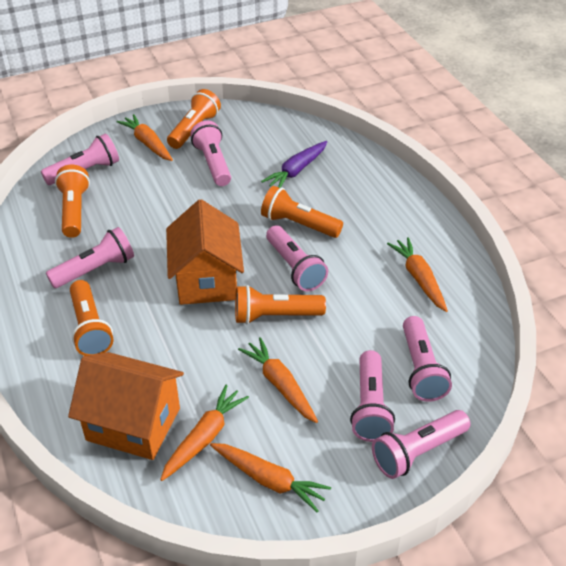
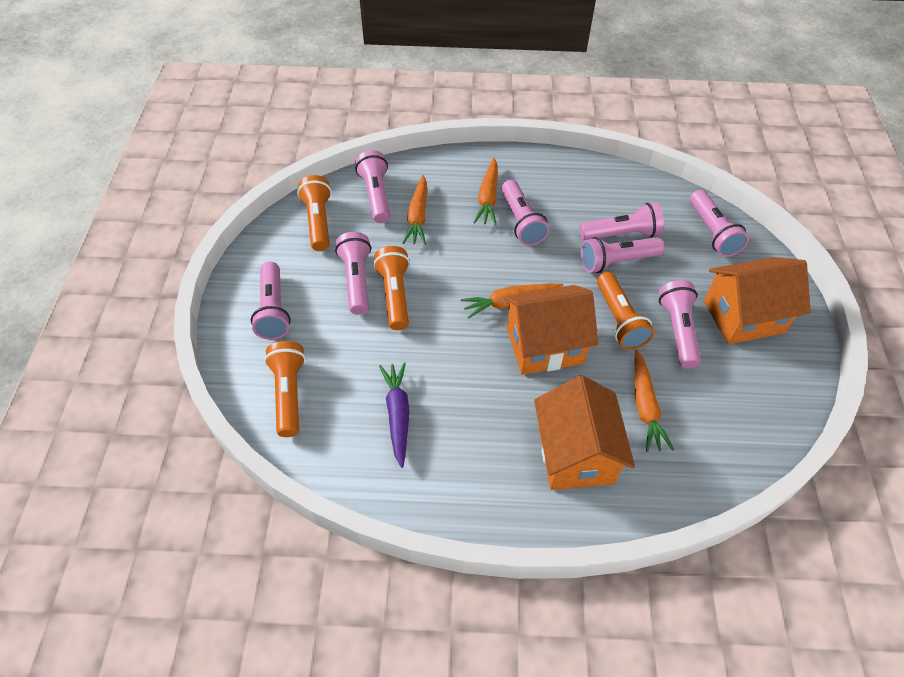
orange carrot: [116,114,173,161] [160,385,249,481] [210,443,331,512] [238,337,318,423] [387,237,448,312] = 5 -> [403,175,427,245] [461,283,563,319] [473,158,498,225] [635,350,674,452] = 4
orange flashlight: [55,165,90,238] [70,280,114,356] [167,89,221,149] [235,285,326,324] [261,186,343,238] = 5 -> [264,341,306,437] [297,175,332,251] [373,246,410,330] [597,272,654,350] = 4
orange house: [68,352,184,460] [166,199,244,305] = 2 -> [504,285,599,375] [534,375,635,490] [704,257,811,344] = 3
pink flashlight: [41,134,119,185] [46,227,134,288] [190,120,231,186] [266,225,328,291] [350,350,395,442] [372,410,470,479] [403,316,452,402] = 7 -> [251,262,291,340] [335,232,371,315] [355,150,390,223] [501,180,549,246] [580,203,664,240] [581,237,664,273] [659,280,701,369] [690,190,749,257] = 8

